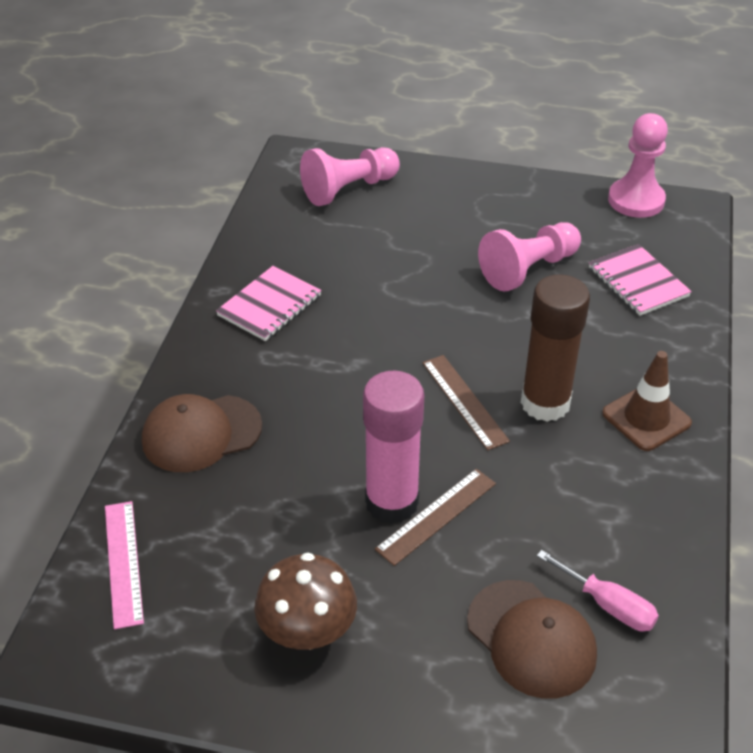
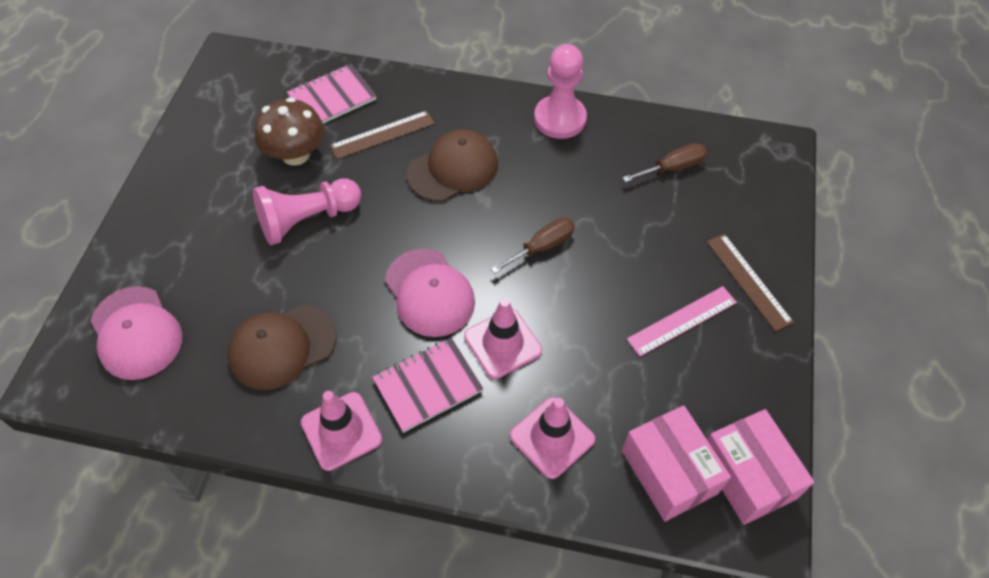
brown glue stick: [521,274,590,422] = 1 -> none = 0
brown screwdriver: none = 0 -> [491,217,575,274] [622,143,707,182] = 2
brown traffic cone: [602,351,692,451] = 1 -> none = 0
pink box: none = 0 -> [622,405,731,521] [707,409,814,525] = 2
pink cap: none = 0 -> [91,286,182,380] [385,249,475,337] = 2
pink glue stick: [363,371,424,524] = 1 -> none = 0
pink pawn: [300,147,400,206] [478,222,581,292] [608,113,668,218] = 3 -> [253,178,361,245] [534,44,587,139] = 2
pink screwdriver: [537,550,659,631] = 1 -> none = 0
pink traffic cone: none = 0 -> [301,391,382,471] [464,298,542,379] [510,397,595,479] = 3

